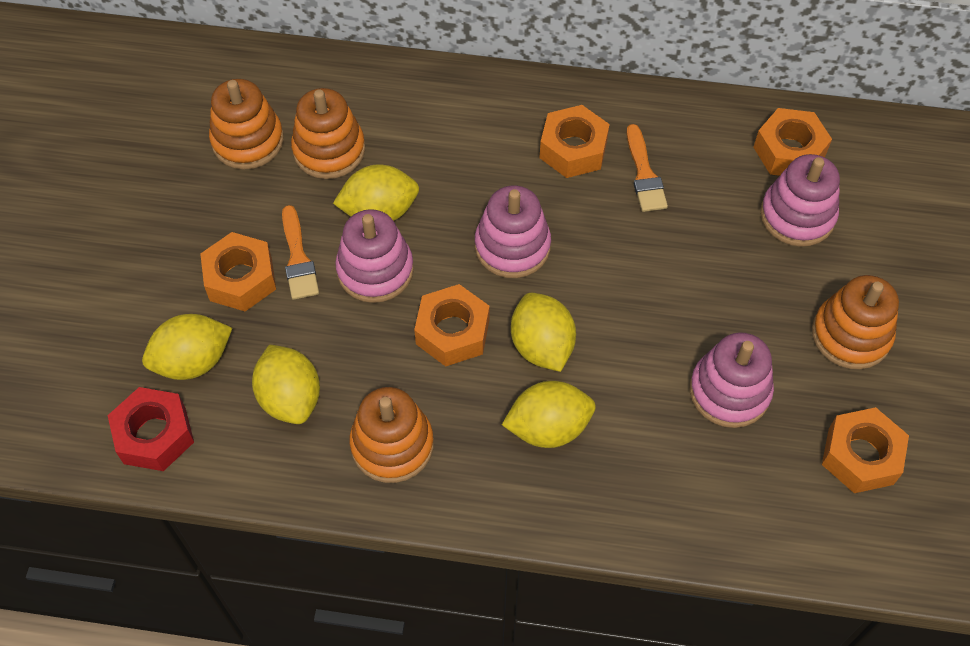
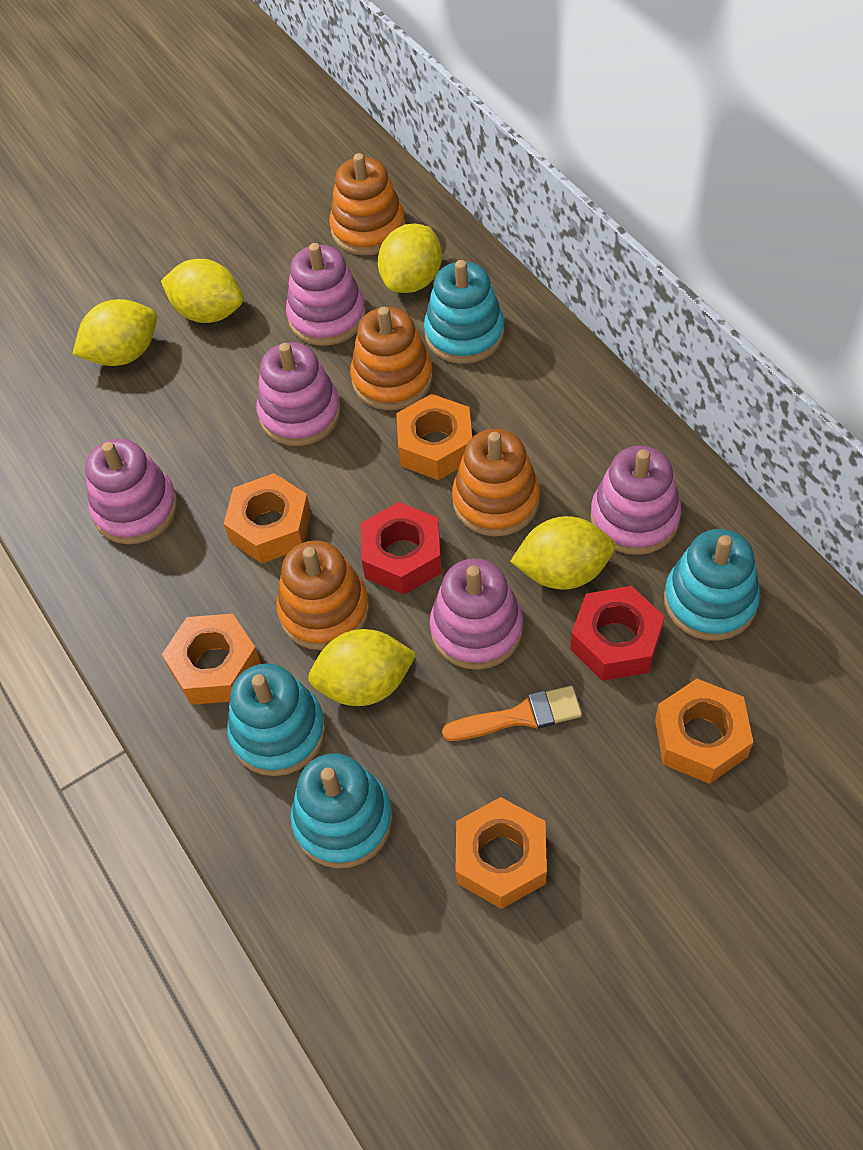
orange brush: [282,205,319,300] [626,124,668,212] = 2 -> [442,686,582,741] = 1
pink stacking toy: [335,209,414,303] [475,185,551,278] [690,332,774,428] [760,154,840,247] = 4 -> [85,439,178,544] [257,342,341,446] [286,243,366,346] [430,558,523,670] [590,446,681,555] = 5
red nut: [108,387,194,471] = 1 -> [361,502,442,595] [570,586,665,681] = 2
turquoise stacking toy: none = 0 -> [227,664,326,776] [290,753,393,868] [424,260,505,364] [664,529,760,641] = 4

